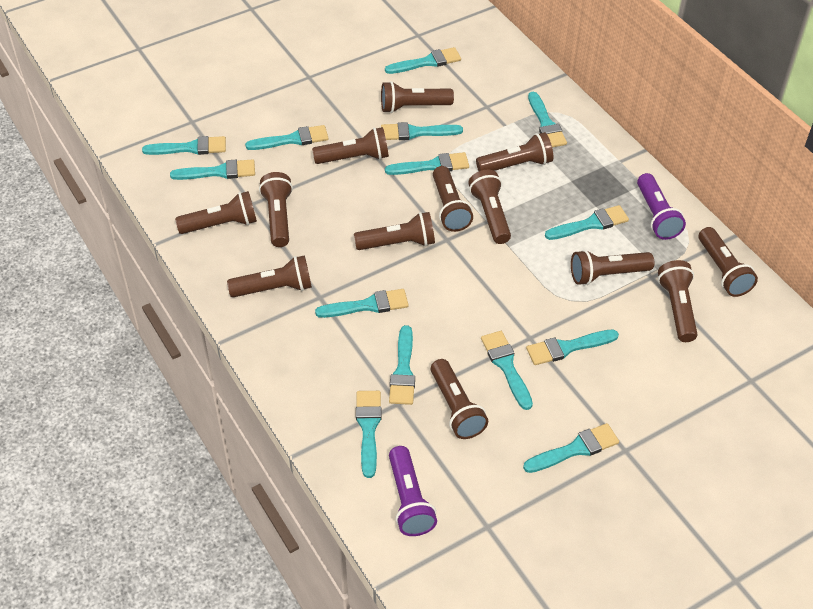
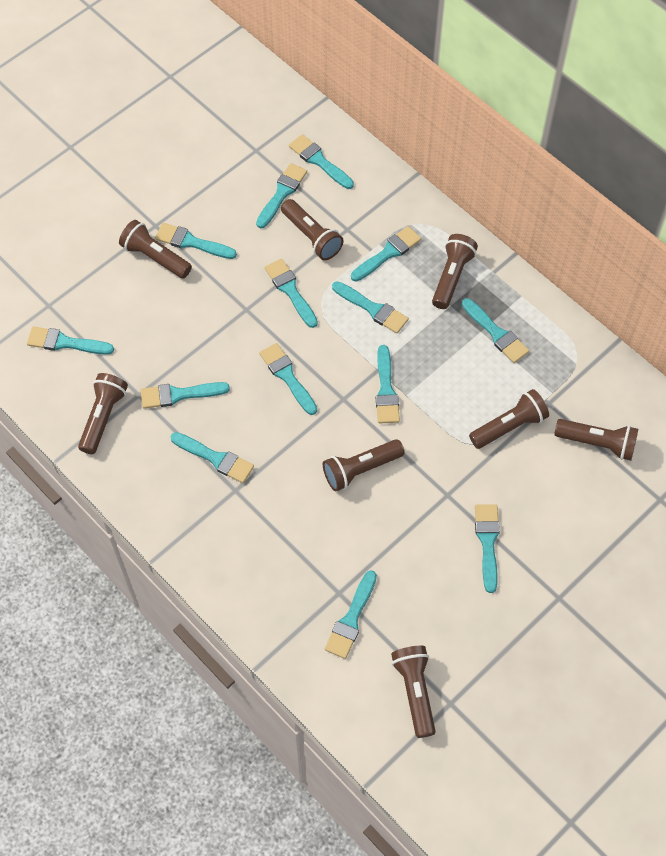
brown flashlight: [175,191,257,234] [227,255,312,297] [259,172,293,247] [312,127,389,164] [354,212,435,250] [381,81,454,113] [431,359,488,439] [433,166,473,232] [468,170,511,244] [476,132,553,171] [571,250,654,285] [658,260,698,342] [699,227,758,297] = 13 -> [78,373,128,454] [119,220,192,278] [281,199,343,260] [323,439,405,491] [391,646,436,738] [432,234,478,309] [469,389,549,449] [554,419,638,461] = 8
purple flashlight: [389,446,437,536] [637,173,686,240] = 2 -> none = 0

